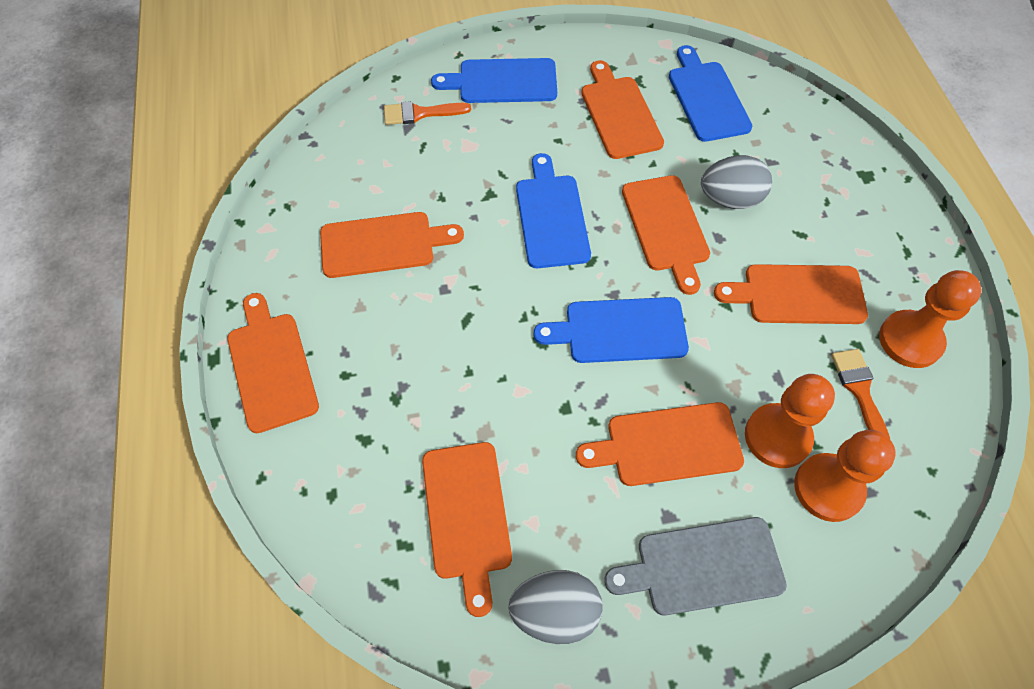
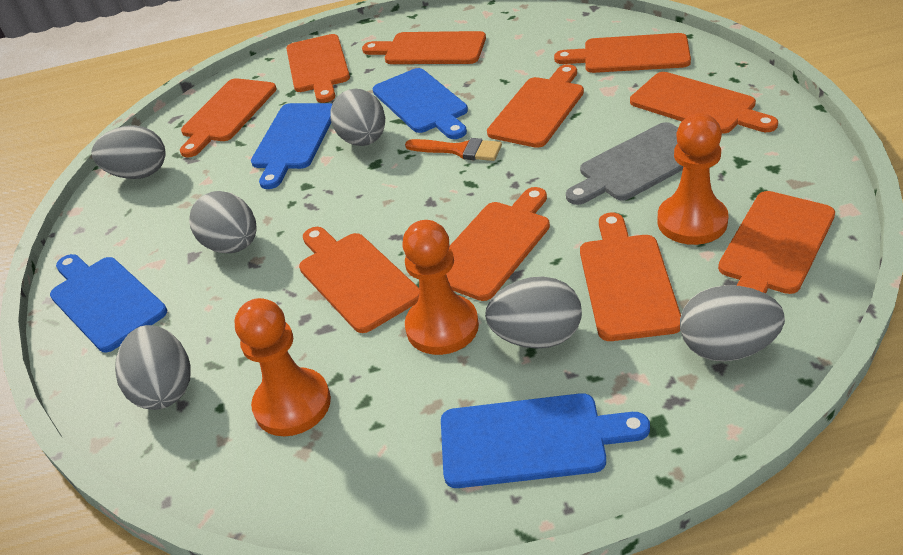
grey egg: [508,570,603,644] [701,155,772,209] = 2 -> [91,125,166,179] [115,325,191,410] [189,191,256,253] [330,89,385,146] [485,277,582,349] [680,285,785,362] = 6
orange brush: [384,101,471,125] [831,349,890,439] = 2 -> [405,138,502,161] = 1
orange cutting board: [227,293,319,433] [320,212,464,278] [422,442,512,617] [576,402,744,486] [582,60,664,159] [622,175,710,295] [714,264,868,324] = 7 -> [180,78,277,157] [286,34,350,103] [299,227,419,333] [362,31,486,64] [446,187,550,301] [487,64,584,148] [554,33,691,73] [580,213,681,341] [630,72,778,134] [718,191,835,294] = 10

